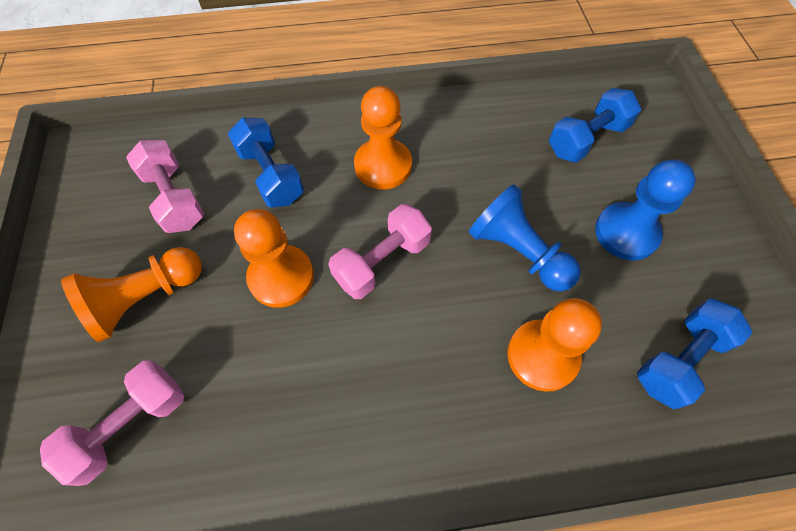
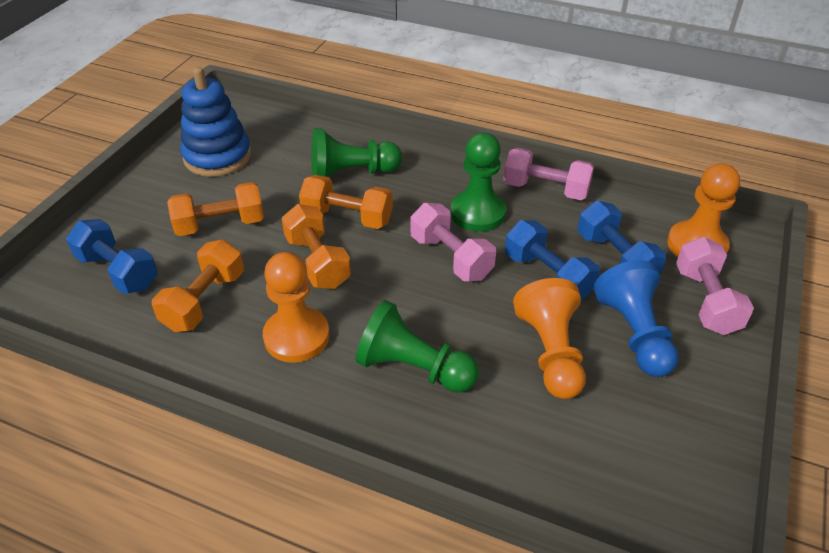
blue pawn: [468,184,581,291] [595,160,696,261] = 2 -> [594,260,679,377] = 1
blue stacking toy: none = 0 -> [180,67,251,177] = 1
green pawn: none = 0 -> [311,128,402,177] [356,300,479,393] [451,133,506,232] = 3
orange dumbbell: none = 0 -> [152,240,244,332] [167,182,264,236] [281,204,351,289] [299,175,393,229] = 4
orange pawn: [61,247,202,342] [234,209,314,308] [354,86,412,189] [507,298,602,392] = 4 -> [263,252,330,363] [513,278,586,399] [667,163,740,257] = 3

